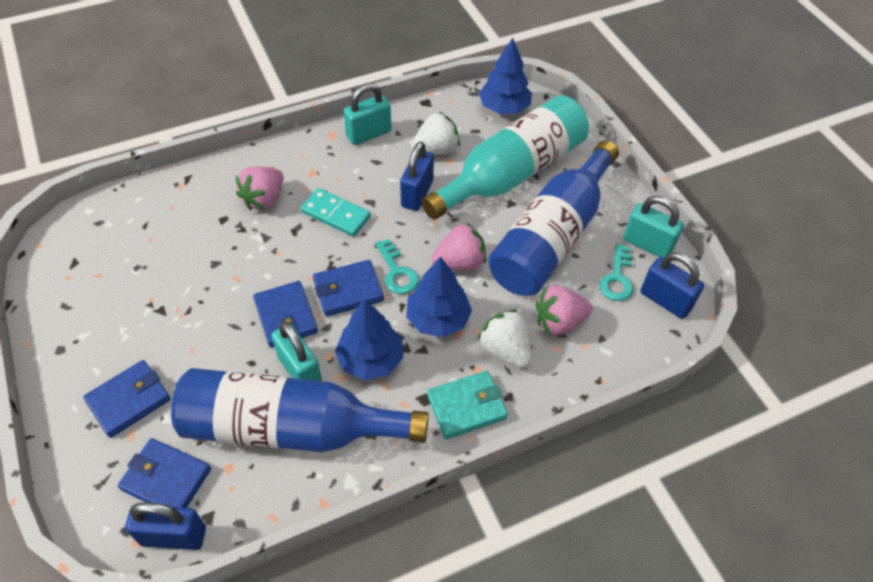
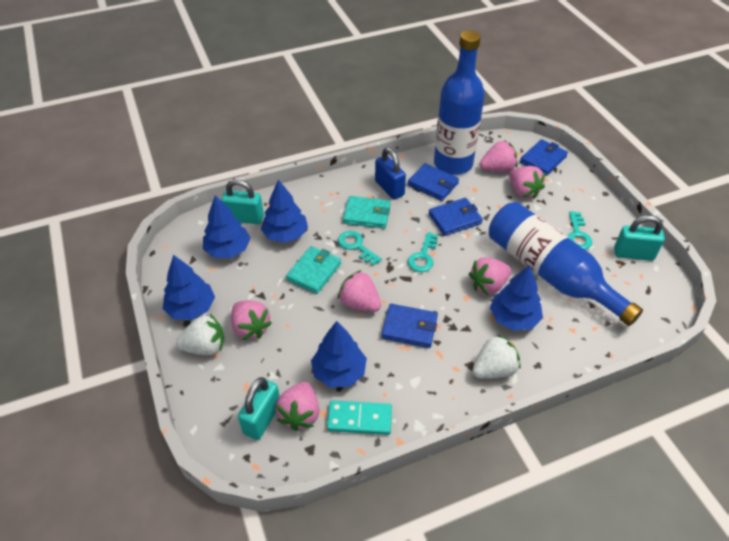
blue padlock: [125,502,206,550] [400,141,434,211] [641,252,704,319] = 3 -> [375,147,406,200] = 1
blue tree: [335,299,403,380] [406,256,472,337] [479,38,532,114] = 3 -> [163,255,215,320] [203,195,251,258] [261,179,308,243] [311,321,367,388] [490,265,543,331] = 5
pink strawberry: [236,167,284,210] [432,222,486,271] [536,286,593,335] = 3 -> [231,300,272,340] [275,382,319,431] [338,270,381,312] [469,257,511,295] [480,140,517,172] [509,166,545,199] = 6
turquoise bottle: [422,95,589,220] = 1 -> none = 0
turquoise key: [375,239,419,294] [600,244,633,301] = 2 -> [338,231,382,266] [408,232,438,272] [567,211,592,250] = 3
turquoise wallet: [427,371,508,439] = 1 -> [286,246,341,294] [343,196,391,229] = 2

